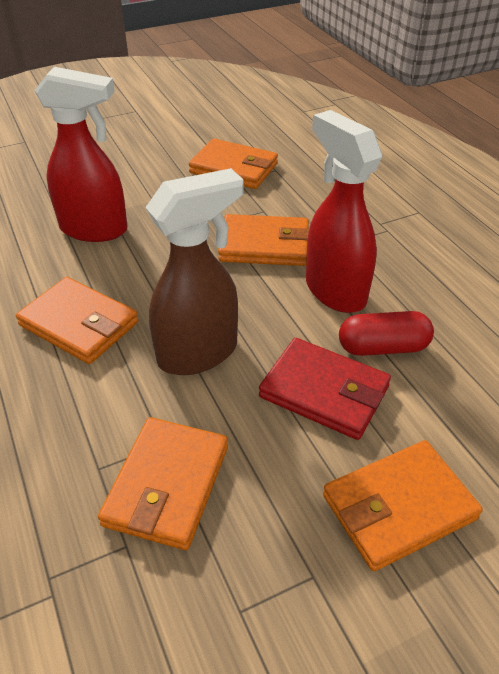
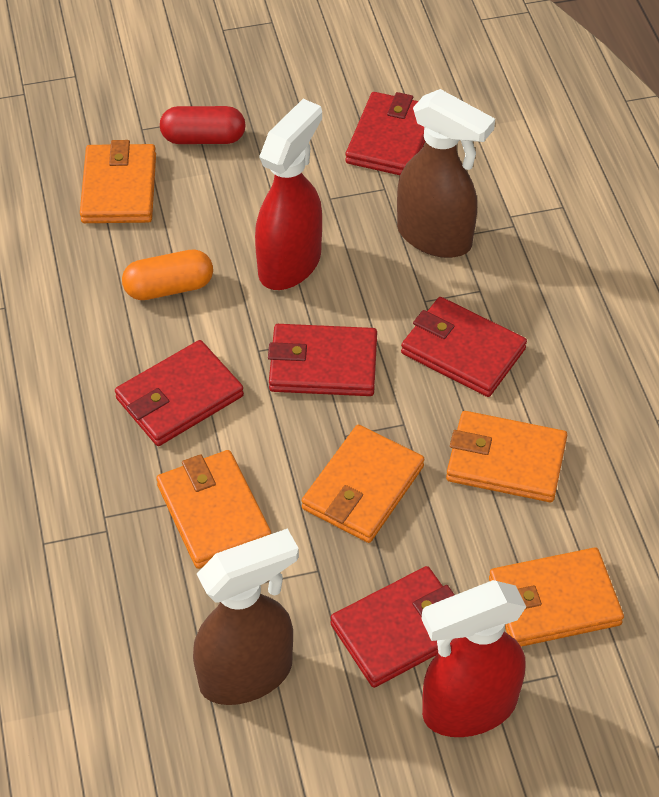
brown spray bottle: [145,168,244,375] = 1 -> [193,528,299,705] [397,89,495,258] = 2
orange capsule: none = 0 -> [122,249,213,300] = 1
red wallet: [259,338,391,440] = 1 -> [115,340,244,446] [268,324,377,396] [330,566,455,688] [346,92,425,175] [401,297,527,397] = 5

